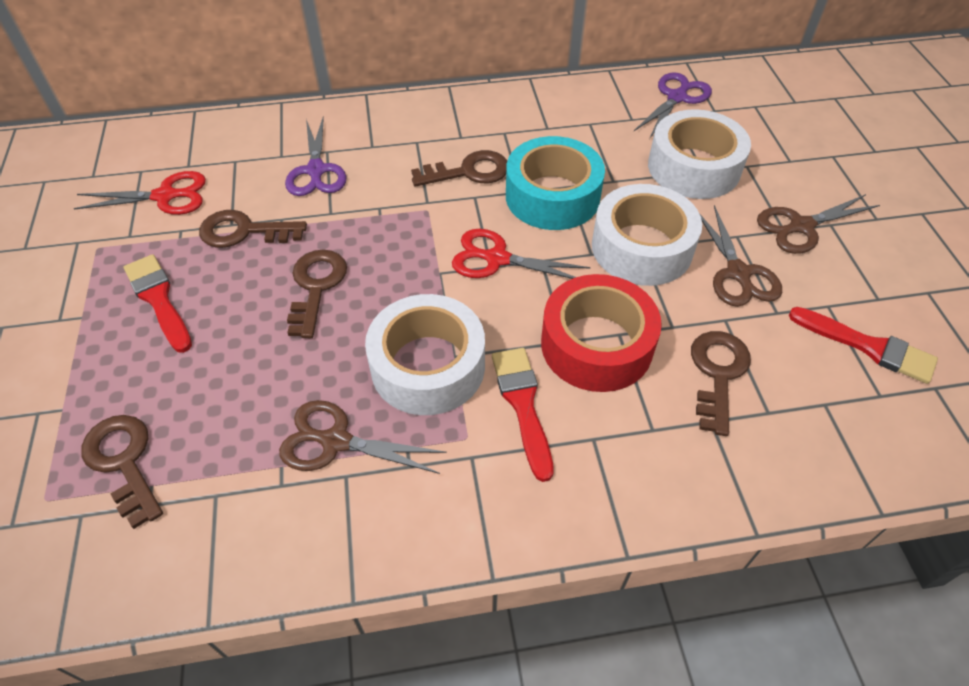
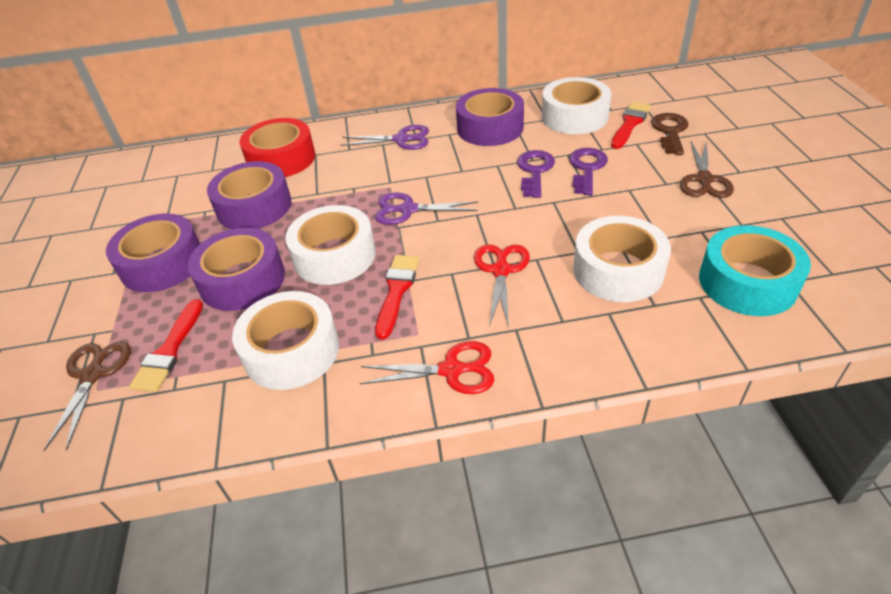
brown key: [81,415,163,529] [199,210,307,248] [287,249,347,338] [411,150,507,187] [691,331,751,436] = 5 -> [651,113,689,155] = 1
brown scissors: [279,400,447,474] [699,205,782,307] [757,194,880,254] = 3 -> [44,341,131,451] [680,142,734,198] = 2
purple key: none = 0 -> [517,150,555,198] [569,148,608,195] = 2
purple tape: none = 0 -> [106,213,200,292] [188,228,285,311] [207,161,291,229] [456,88,524,146] = 4
white tape: [365,294,485,415] [592,184,702,286] [648,109,751,199] = 3 -> [232,291,339,390] [285,205,376,285] [541,77,612,134] [573,216,671,302] = 4

